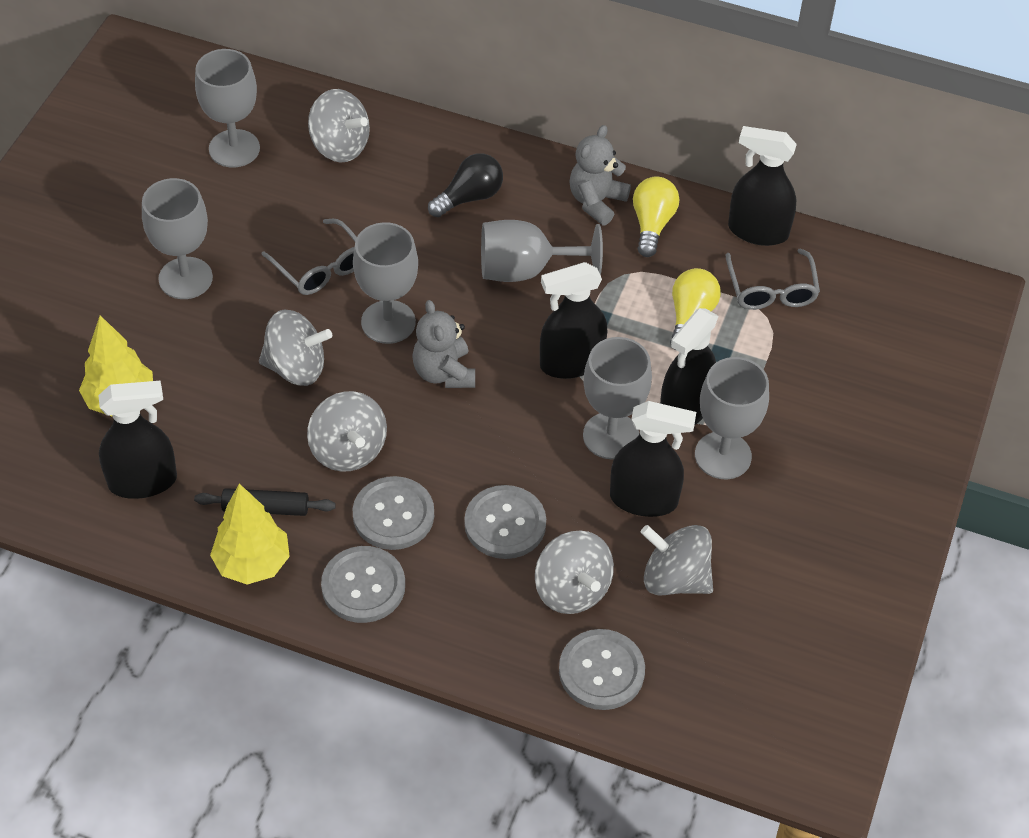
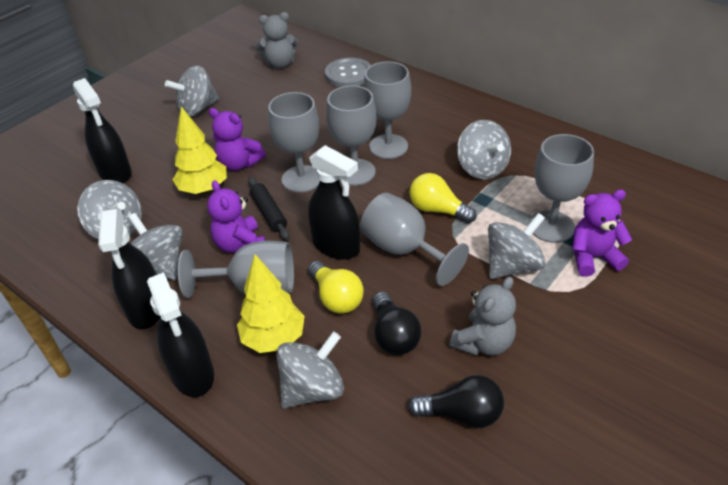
black light bulb: [428,153,503,217] = 1 -> [373,292,421,355] [408,375,504,428] = 2
black spray bottle: [98,381,177,499] [540,262,607,379] [610,401,696,517] [660,308,719,425] [728,126,797,246] = 5 -> [73,78,132,183] [98,209,160,329] [147,272,214,397] [308,145,360,260] = 4
grey button: [321,546,405,623] [353,476,434,550] [464,485,546,559] [559,629,645,710] = 4 -> [325,57,371,87] = 1
grey glasses: [261,219,357,295] [726,249,820,310] = 2 -> none = 0
grey spinning top: [259,310,332,386] [307,391,387,472] [308,89,370,162] [535,530,614,614] [641,525,713,596] = 5 -> [77,180,142,239] [128,213,183,280] [165,65,219,116] [276,332,344,408] [457,120,511,180] [488,213,546,279] = 6
purple teddy bear: none = 0 -> [207,180,265,253] [209,108,266,171] [572,190,632,277] = 3

